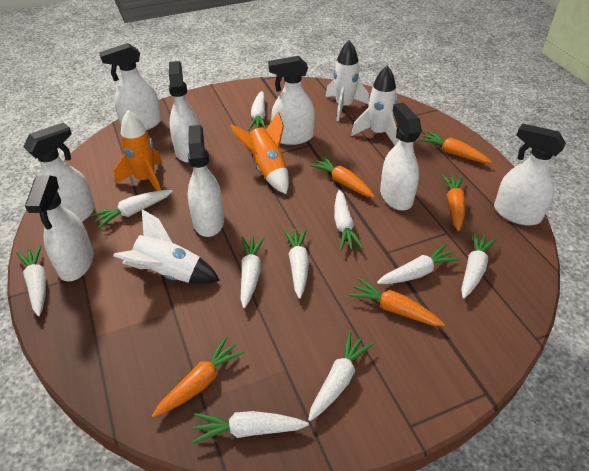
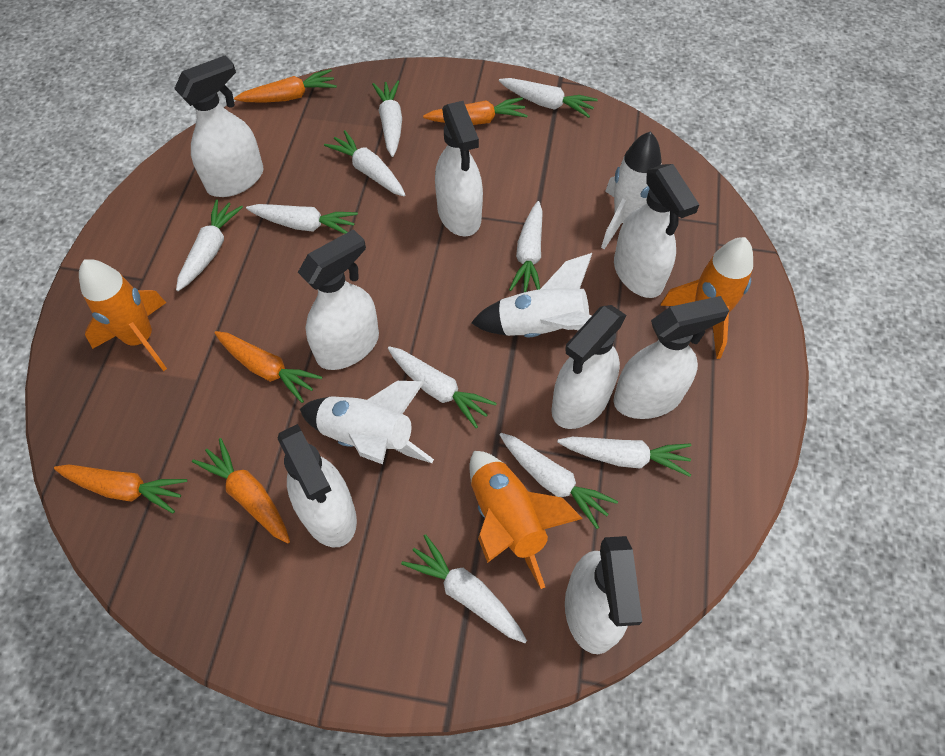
orange rocket: [114,110,162,191] [230,112,289,194] = 2 -> [79,259,167,371] [469,451,583,589] [660,237,753,359] = 3

